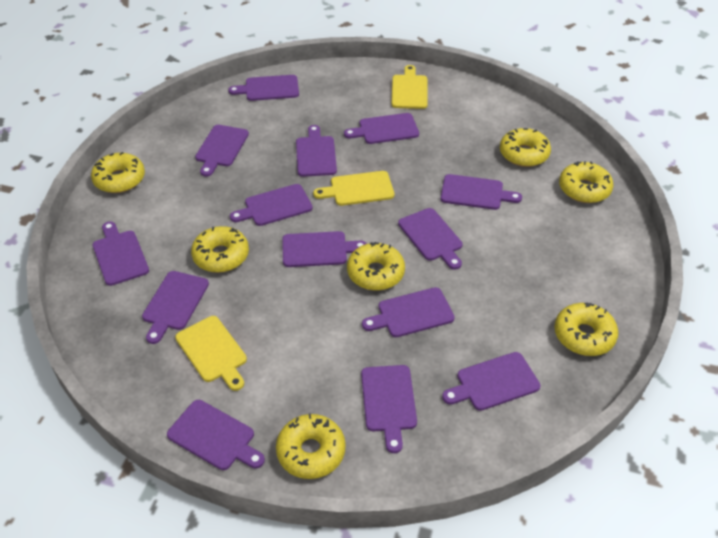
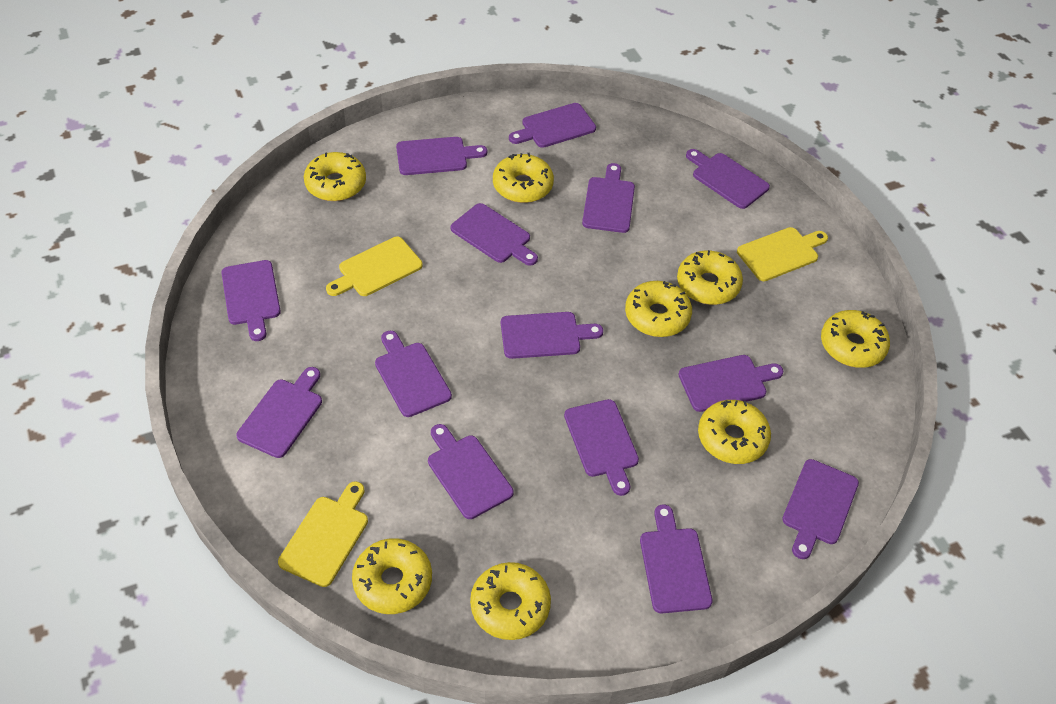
yellow donut: [91,152,145,193] [191,226,249,273] [276,413,345,479] [347,242,405,291] [500,128,551,167] [554,303,618,356] [559,161,613,203] = 7 -> [304,152,366,201] [352,538,432,614] [470,562,551,640] [493,153,554,203] [625,281,692,337] [677,250,743,305] [698,400,771,464] [821,310,890,368] = 8

